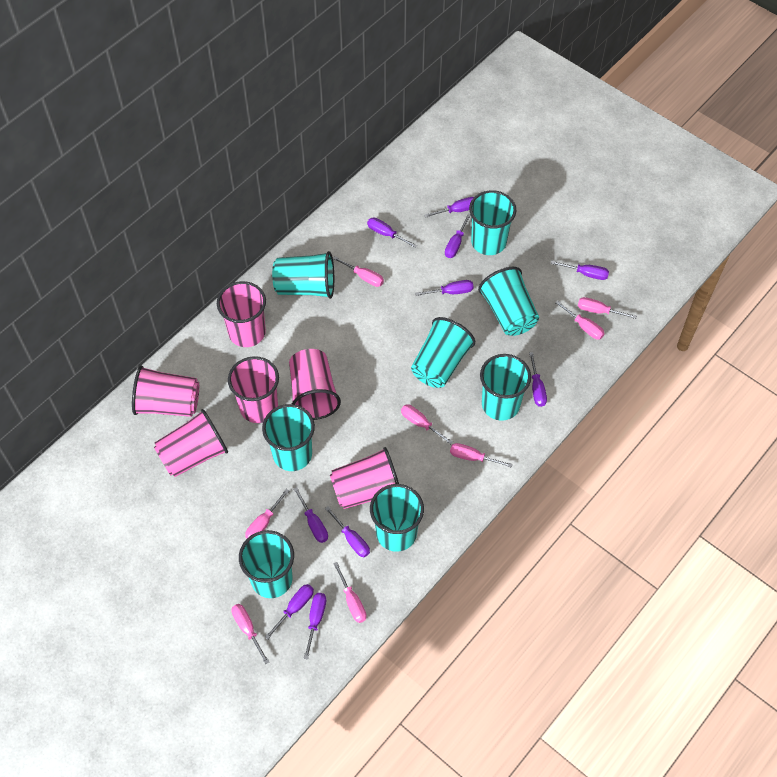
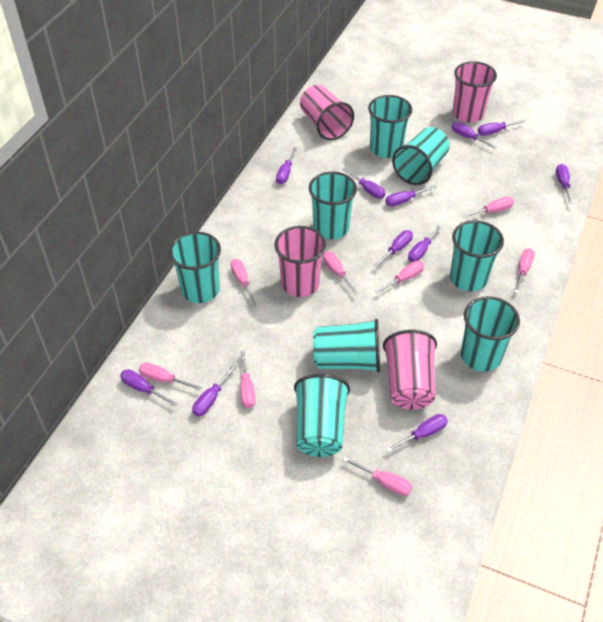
pink cup: [132,366,199,417] [154,409,228,477] [217,281,266,347] [228,356,279,423] [289,349,341,420] [330,447,399,509] = 6 -> [275,226,326,297] [300,85,354,140] [383,330,437,410] [452,61,497,123] = 4
purple screwdriver: [265,584,314,639] [294,487,328,543] [304,593,326,659] [325,506,370,557] [367,217,417,248] [415,280,474,296] [424,197,474,218] [445,213,471,258] [529,352,547,407] [551,261,609,280] = 10 -> [120,369,177,406] [192,364,237,416] [276,147,297,184] [342,168,385,199] [374,230,413,267] [385,185,437,207] [386,414,448,452] [408,225,443,262] [452,122,497,149] [478,119,526,136] [556,164,573,204] = 11

